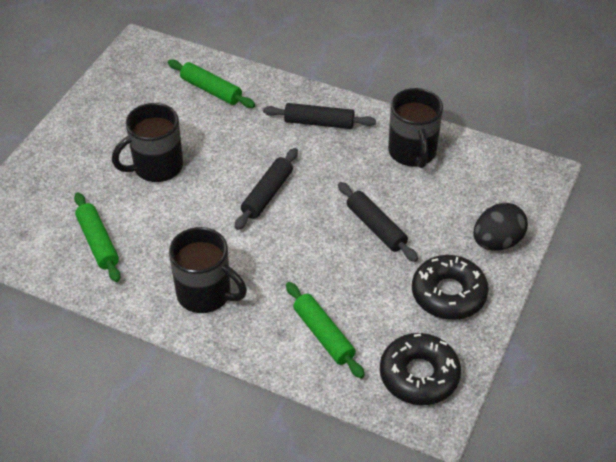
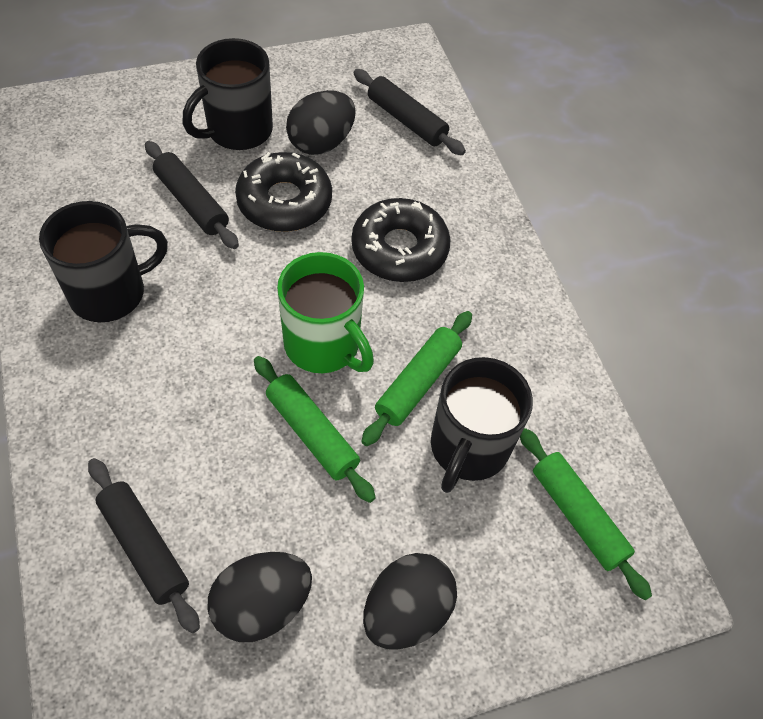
black egg: [473,203,528,250] = 1 -> [208,552,312,642] [286,90,356,155] [363,553,457,650] = 3
green mug: none = 0 -> [277,252,374,373] = 1

